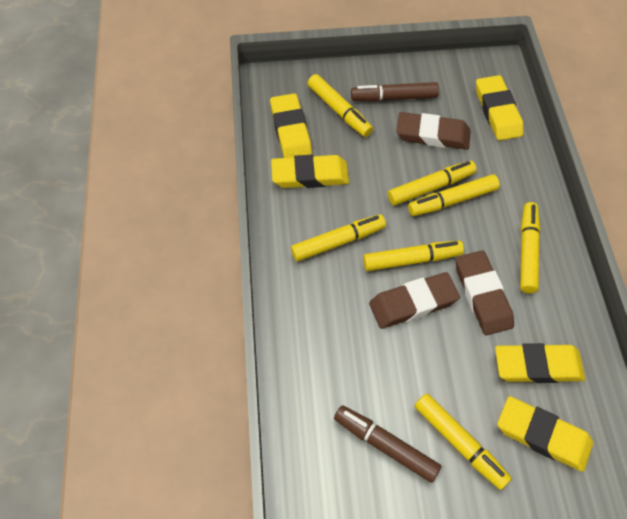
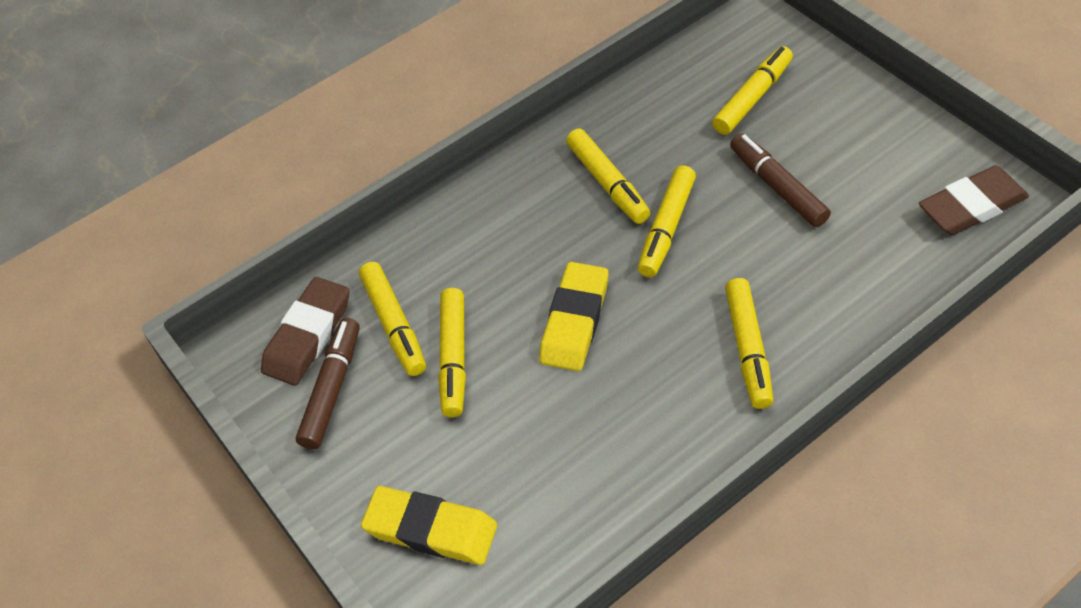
brown eraser: [369,272,460,329] [396,112,471,150] [456,251,514,335] = 3 -> [261,277,349,386] [919,165,1029,235] = 2
yellow eraser: [270,93,312,158] [271,155,349,188] [476,75,523,141] [495,343,585,383] [497,396,593,472] = 5 -> [361,486,497,565] [539,262,609,371] = 2
yellow marker: [291,214,386,262] [307,74,373,137] [363,241,464,271] [388,161,476,206] [408,174,500,216] [414,394,512,490] [520,202,540,293] = 7 -> [359,262,426,376] [438,288,466,417] [566,129,650,224] [638,165,696,277] [712,46,793,135] [725,278,774,409] = 6

